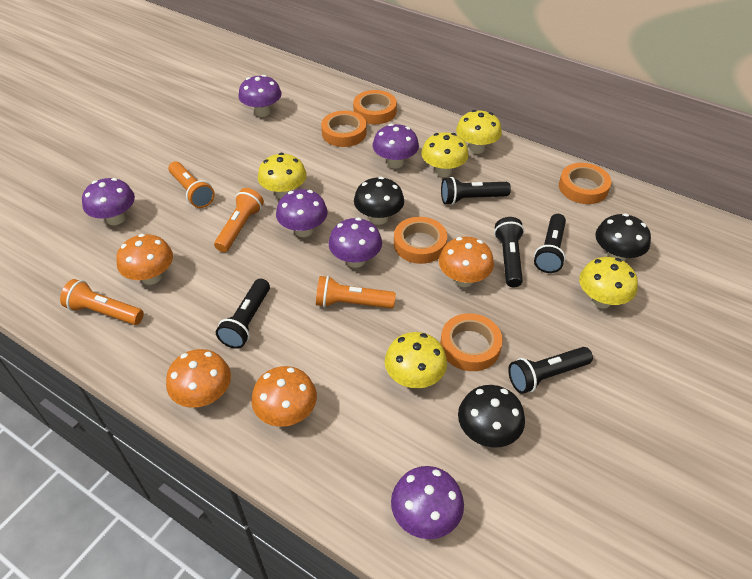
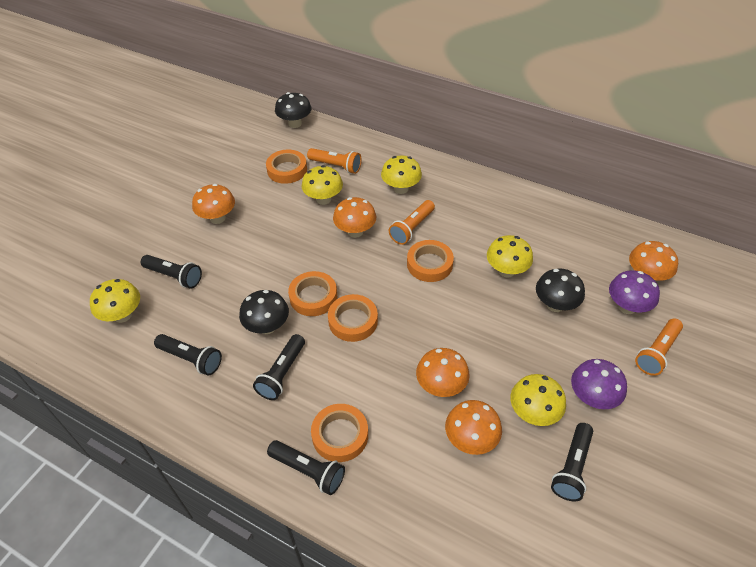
orange flashlight: [60,279,144,325] [169,161,215,208] [214,188,264,252] [316,276,396,308] = 4 -> [307,148,362,174] [389,200,435,245] [635,318,683,376] = 3
orange mushroom: [116,234,173,285] [166,349,231,408] [251,366,317,427] [439,237,494,287] = 4 -> [192,184,235,224] [333,197,376,238] [416,348,470,397] [445,400,502,455] [629,241,678,281] = 5
purple mushroom: [82,178,135,225] [239,75,281,117] [276,189,328,237] [329,217,382,268] [373,124,419,169] [391,466,464,539] = 6 -> [571,359,627,409] [609,270,660,314] = 2

